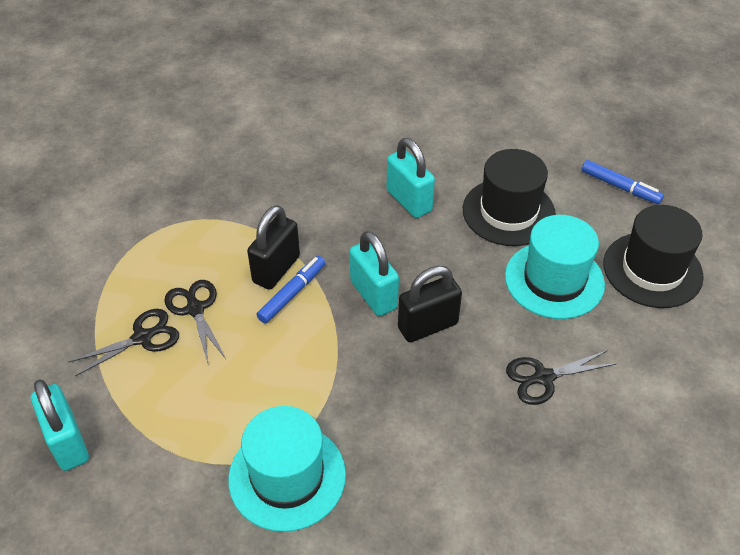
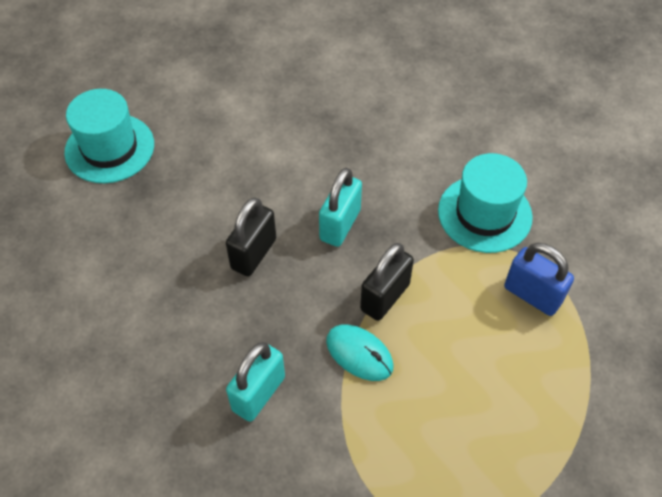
black hat: [463,149,556,246] [603,205,704,308] = 2 -> none = 0
black scissors: [68,309,179,376] [164,280,226,363] [506,350,616,405] = 3 -> none = 0
blue marker: [256,256,325,324] [582,160,664,204] = 2 -> none = 0
blue padlock: none = 0 -> [504,243,574,316] = 1
turquoise mouse: none = 0 -> [326,325,393,381] = 1
turquoise padlock: [31,379,89,471] [350,231,399,316] [387,138,435,218] = 3 -> [226,342,285,422] [319,168,362,247] = 2

